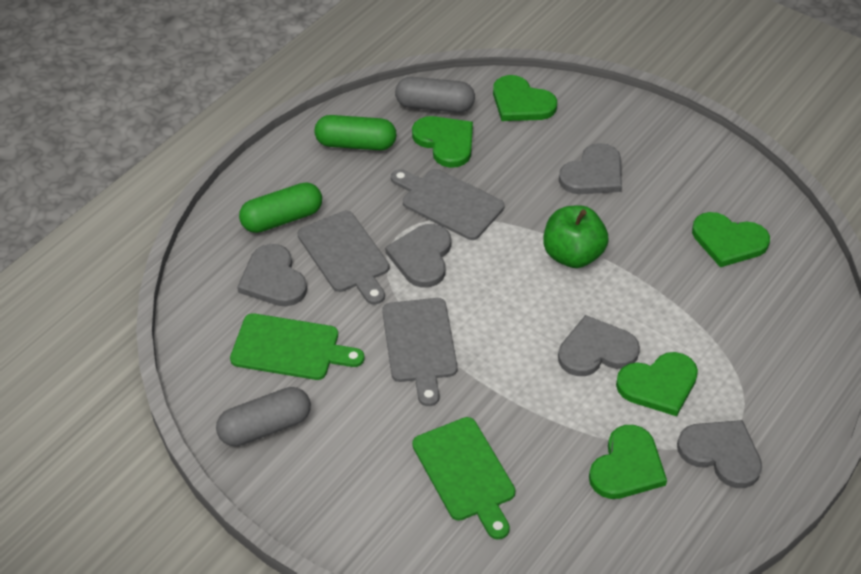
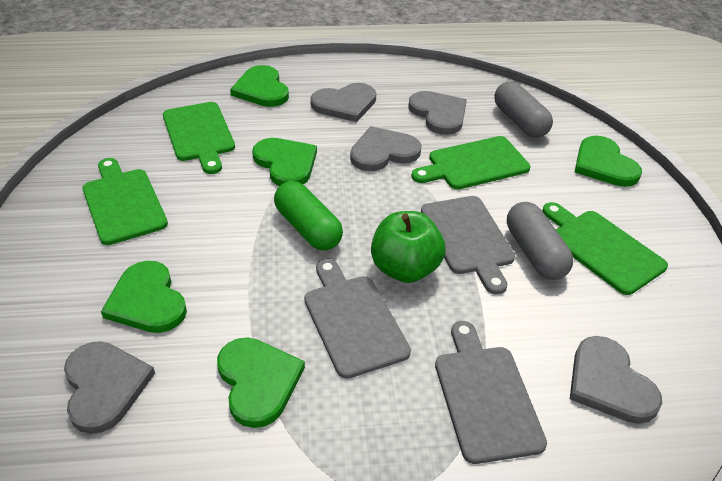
green capsule: [239,182,322,233] [315,115,396,150] = 2 -> [274,181,343,250] = 1
green cutting board: [230,313,364,380] [412,417,516,540] = 2 -> [82,158,168,245] [163,102,235,174] [411,136,530,190] [542,202,668,295] = 4

